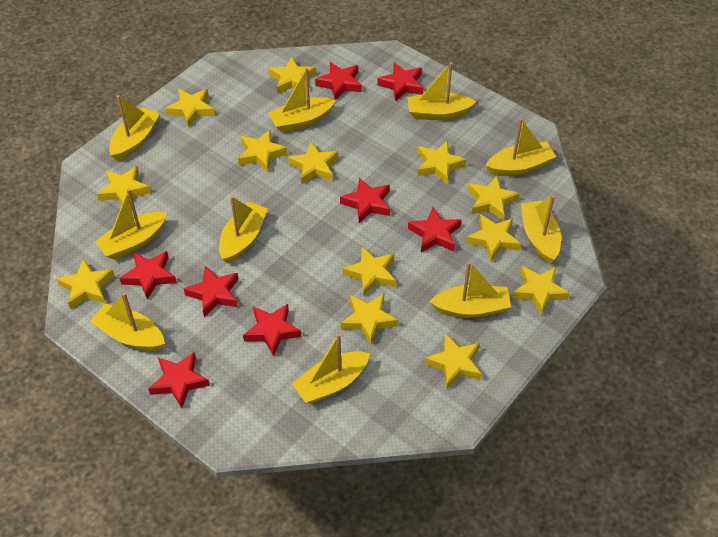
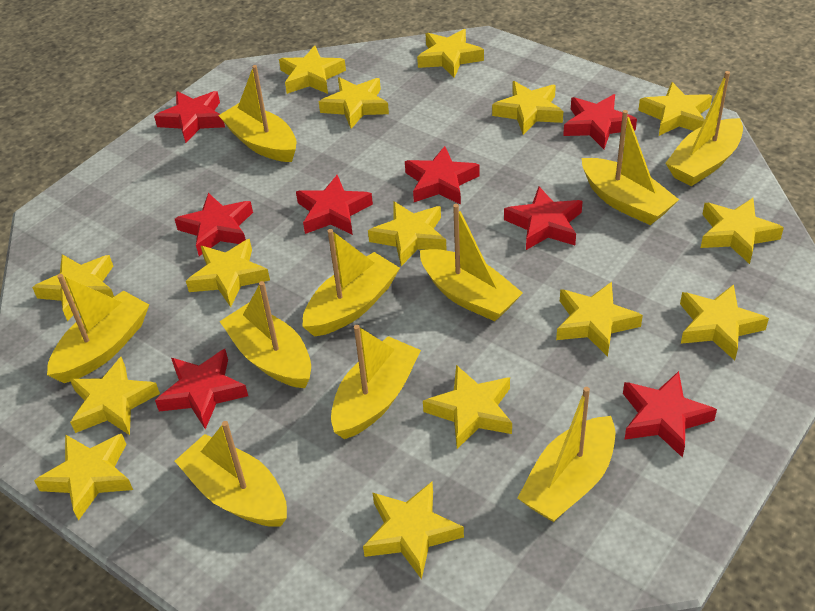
yellow star: [56,258,114,309] [97,166,151,205] [165,89,215,127] [238,130,288,172] [268,57,316,94] [288,142,338,185] [341,294,398,345] [343,247,396,296] [417,141,466,184] [424,334,482,389] [466,214,521,261] [467,176,520,220] [512,266,570,315] = 13 -> [32,254,114,321] [34,434,133,521] [70,357,160,435] [186,239,270,307] [279,46,346,94] [319,77,389,129] [363,482,464,579] [368,201,447,266] [417,29,484,78] [423,365,512,449] [492,81,563,135] [556,282,643,357] [638,82,712,136] [680,284,769,360] [701,198,784,264] = 15

